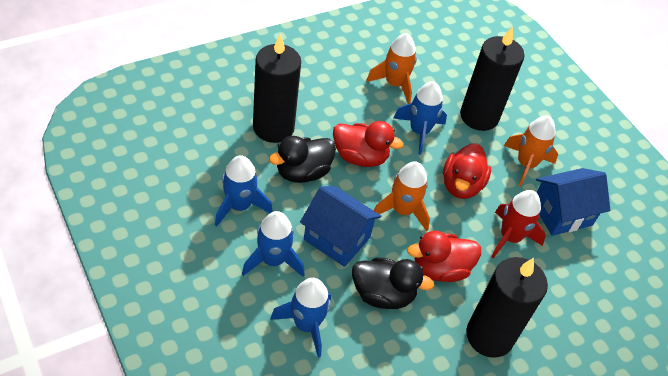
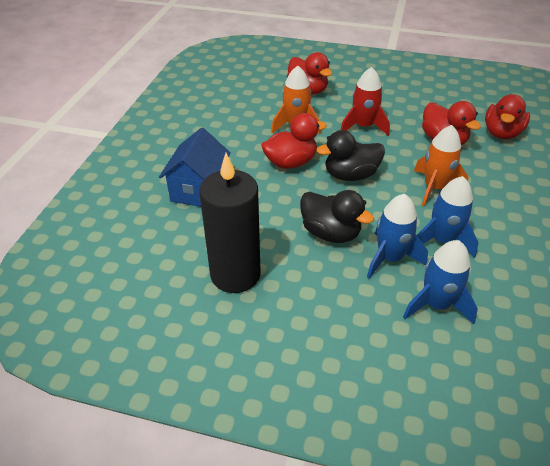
black candle: [253,34,301,143] [460,26,525,131] [466,257,548,358] = 3 -> [199,153,261,293] = 1
blue house: [300,186,381,267] [536,168,610,236] = 2 -> [159,128,231,207] = 1
blue rocket: [215,155,273,227] [242,211,304,277] [270,278,331,358] [393,81,447,155] = 4 -> [367,194,428,278] [403,240,478,324] [417,176,479,258] = 3
orange rocket: [366,33,417,104] [374,161,430,231] [504,116,558,187] = 3 -> [271,66,321,134] [414,125,469,206] = 2
red duck: [333,121,404,167] [407,231,481,282] [443,143,491,199] = 3 -> [261,113,327,169] [287,52,332,94] [422,101,481,145] [485,94,530,139] = 4

